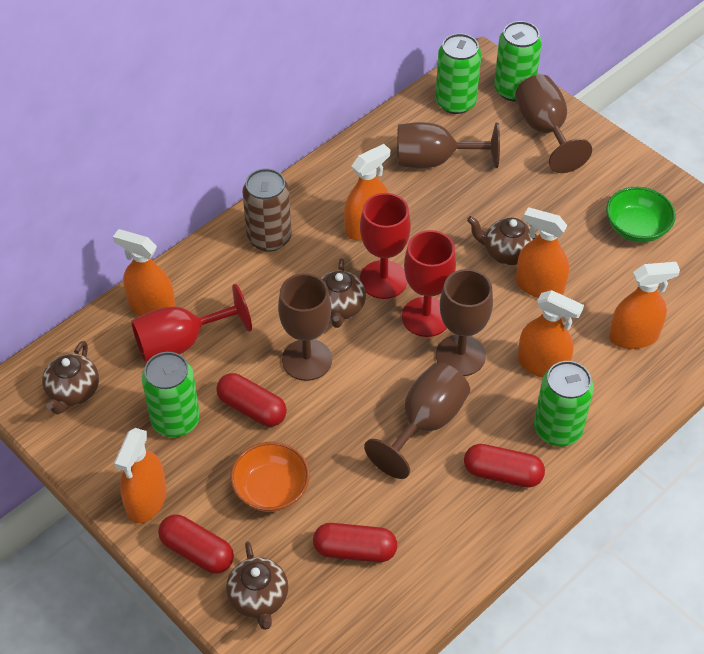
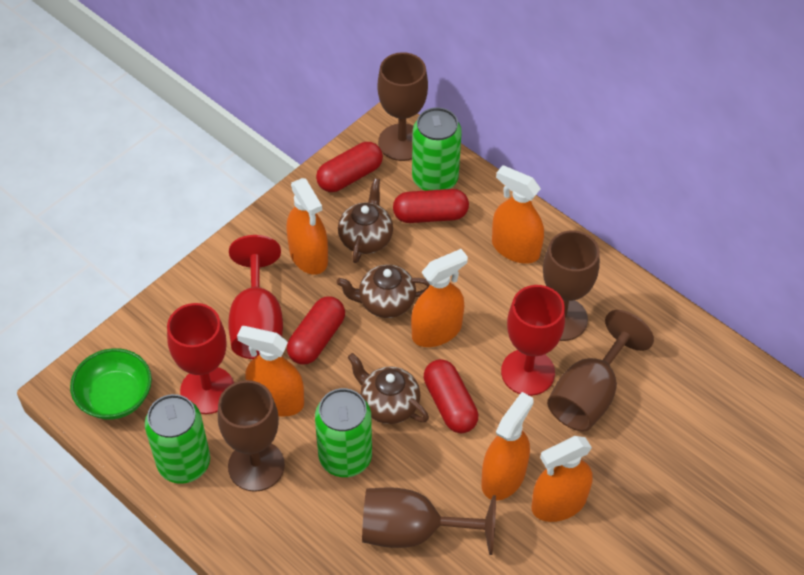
brown can: [243,168,292,252] = 1 -> none = 0
brown teapot: [42,341,99,414] [226,542,288,630] [321,258,366,328] [467,216,538,266] = 4 -> [336,264,430,318] [338,178,393,263] [348,353,429,424] = 3
green can: [142,352,200,437] [435,33,481,114] [494,21,542,101] [534,361,594,447] = 4 -> [145,394,210,484] [315,388,372,477] [412,107,462,191] = 3
orange bowl: [230,442,310,512] = 1 -> none = 0

